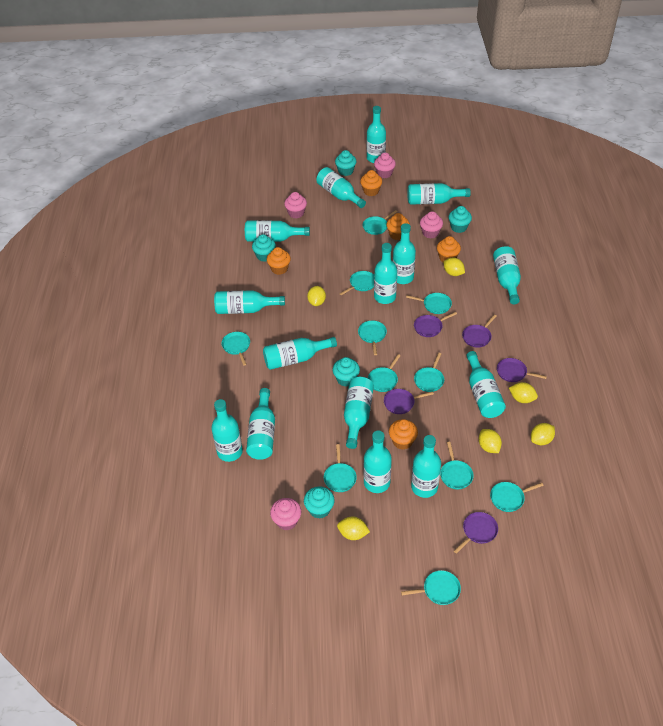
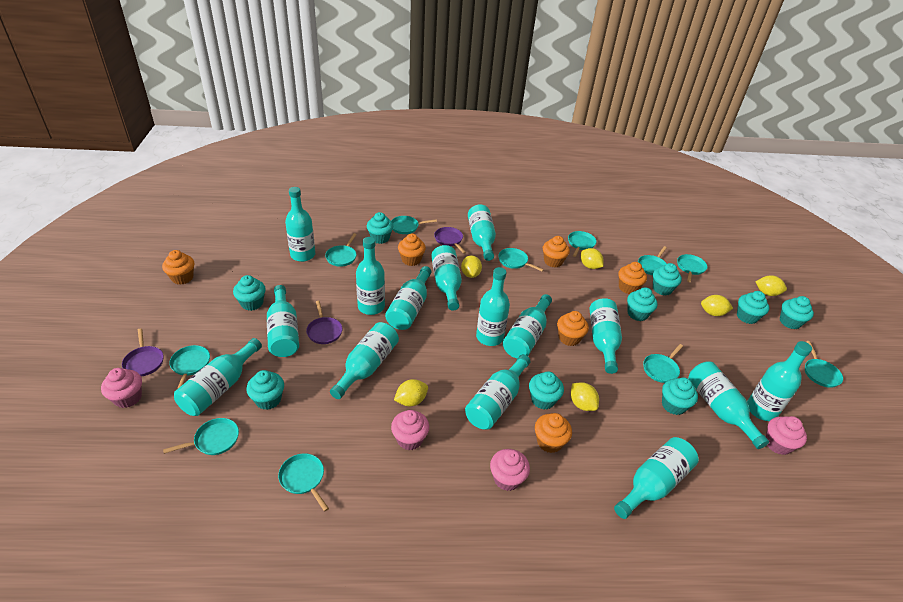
orange cupcake: [267,247,291,275] [360,170,382,196] [386,213,410,240] [389,419,418,450] [437,236,461,263] = 5 -> [162,250,194,285] [398,234,426,266] [535,413,572,453] [543,236,570,267] [557,311,589,346] [618,262,647,294] = 6
purple pan: [384,389,434,414] [414,312,457,337] [454,512,498,554] [462,314,497,348] [497,358,547,382] = 5 -> [122,328,164,377] [306,301,343,344] [434,227,466,254] = 3
turquoise cupcake: [252,234,276,262] [304,487,335,519] [333,357,360,387] [335,150,357,176] [449,206,472,233] = 5 -> [233,275,266,311] [246,370,284,410] [367,212,393,244] [529,371,564,410] [627,287,658,321] [653,263,682,296] [662,377,698,415] [737,291,769,324] [780,296,814,329] = 9

